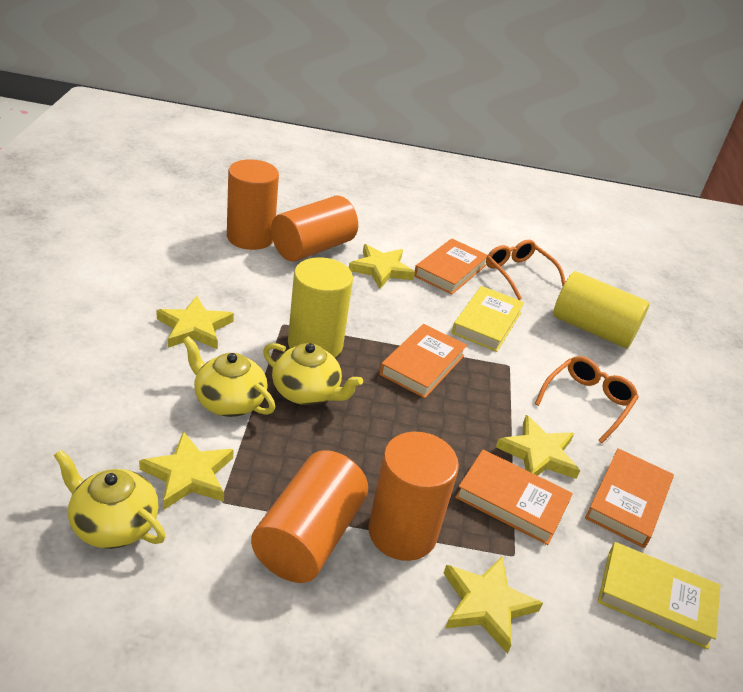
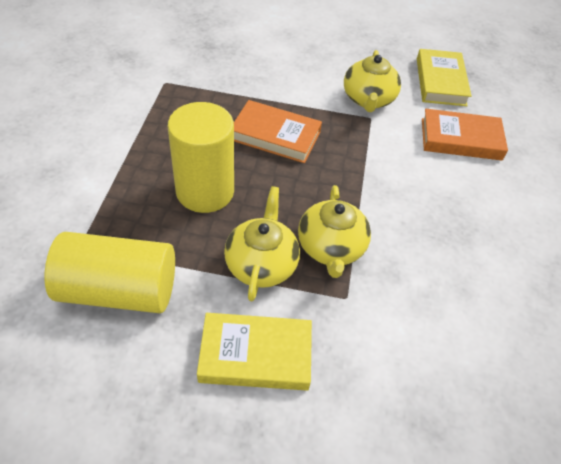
orange book: [379,324,467,398] [414,239,488,294] [455,450,573,545] [585,448,674,548] = 4 -> [234,100,322,163] [422,109,508,161] = 2
orange cylinder: [227,159,279,250] [251,450,368,583] [271,196,358,262] [368,432,459,561] = 4 -> none = 0
orange glasses: [486,240,565,300] [535,356,639,443] = 2 -> none = 0
yellow star: [139,431,234,510] [156,296,234,349] [349,244,415,289] [443,557,543,654] [496,415,580,479] = 5 -> none = 0

